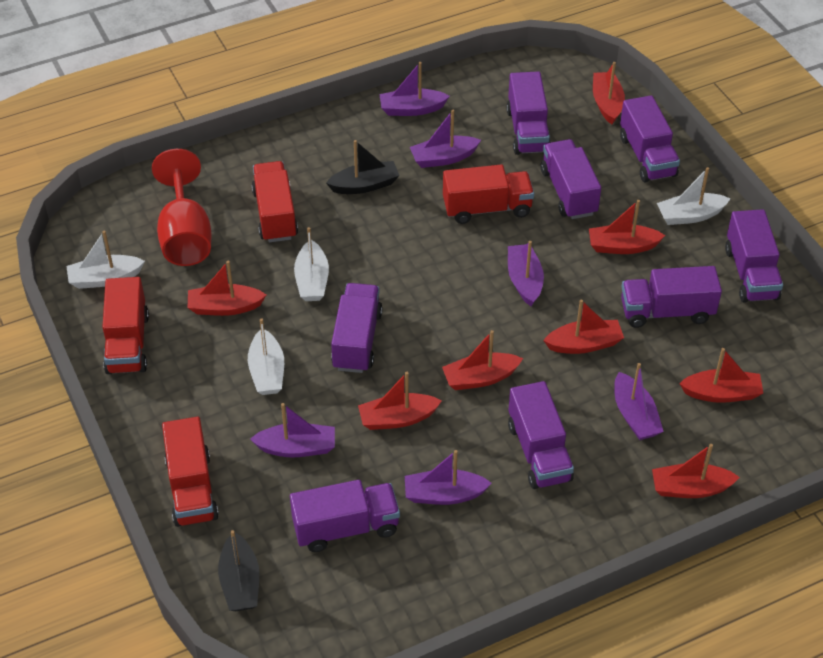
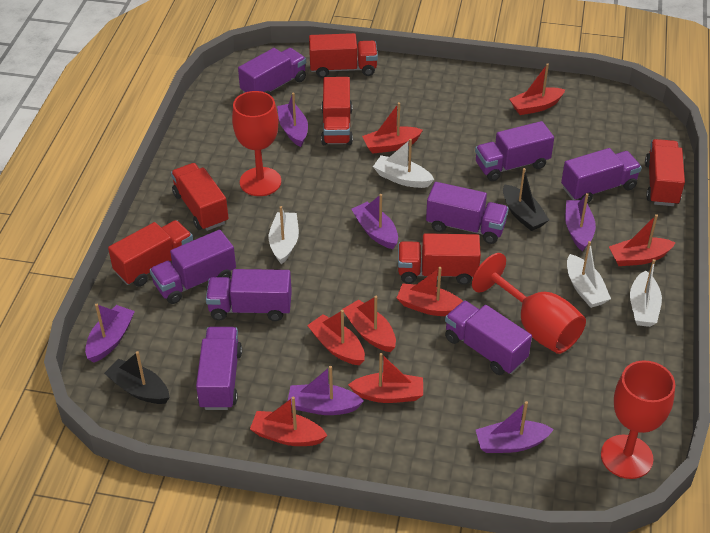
red goblet: [152,149,211,266] = 1 -> [232,91,281,196] [472,253,586,354] [601,360,675,479] = 3
red truck: [102,277,149,374] [162,417,219,527] [251,161,298,242] [443,164,534,224] = 4 -> [108,220,193,287] [171,163,228,231] [309,33,378,78] [321,77,353,145] [398,233,481,285] [645,139,685,206] = 6

